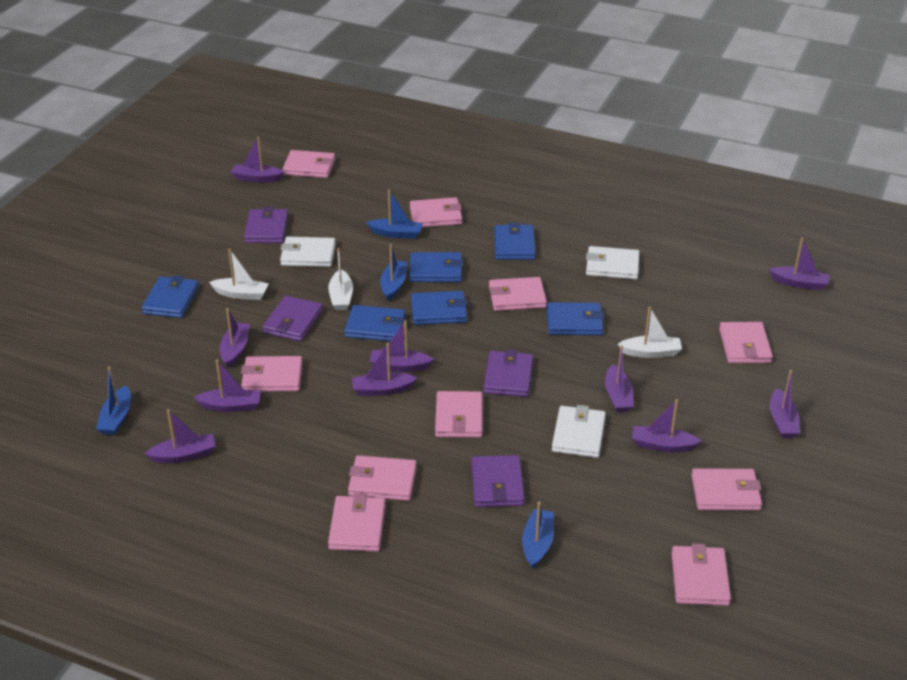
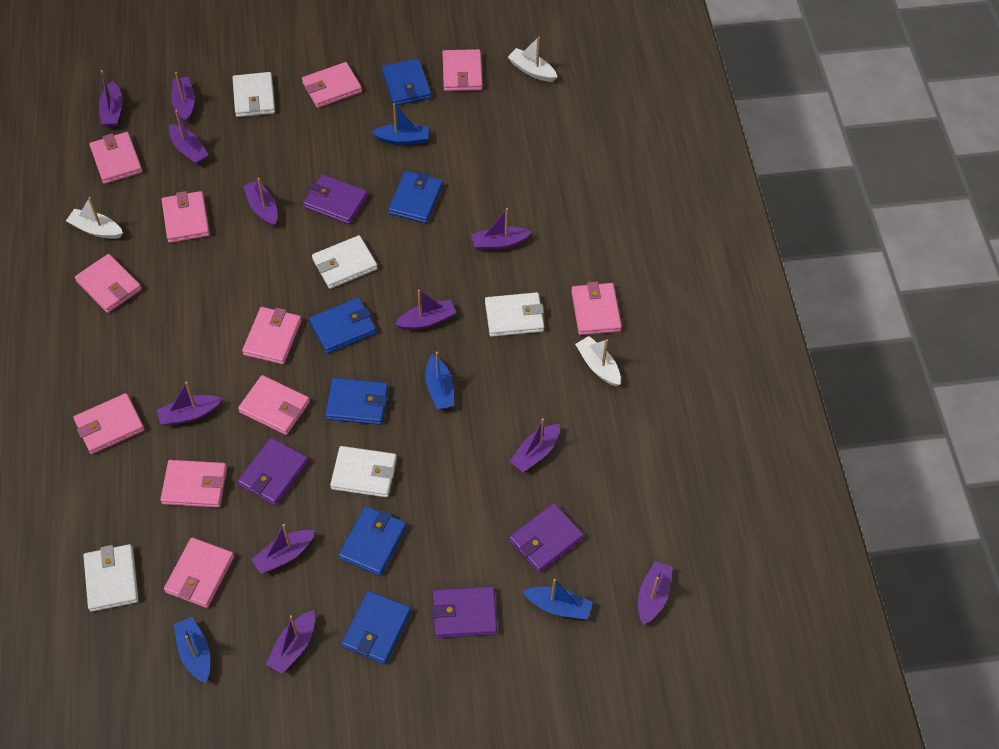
pink wallet: [241,356,303,392] [283,150,335,178] [328,493,386,551] [348,455,417,501] [410,197,462,227] [435,391,483,438] [489,277,547,311] [672,543,731,606] [691,468,762,510] [719,322,773,363] = 10 -> [73,393,145,454] [75,254,142,313] [89,132,142,184] [160,460,227,508] [162,191,210,243] [164,538,234,608] [238,375,310,435] [242,307,302,364] [302,62,362,108] [442,49,483,91] [571,282,622,335] = 11
purple boat: [144,410,216,463] [193,360,261,412] [220,308,250,368] [231,137,285,183] [352,343,417,396] [369,321,434,372] [605,345,634,412] [632,399,702,452] [769,238,830,290] [770,370,800,438] = 10 -> [99,70,123,127] [157,381,222,426] [169,110,208,165] [171,72,195,122] [243,178,277,227] [251,524,315,574] [266,610,315,674] [395,290,456,330] [471,208,532,250] [509,418,560,472] [638,561,673,625] = 11
white wallet: [280,237,336,267] [552,405,606,458] [586,246,640,279] = 3 -> [83,544,139,612] [232,72,275,117] [312,235,377,289] [330,446,397,498] [485,292,544,337] = 5

